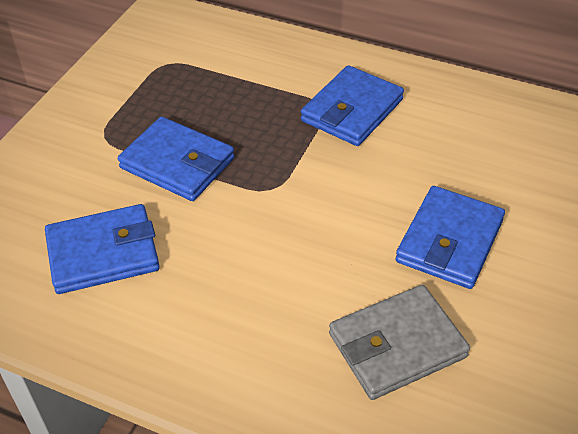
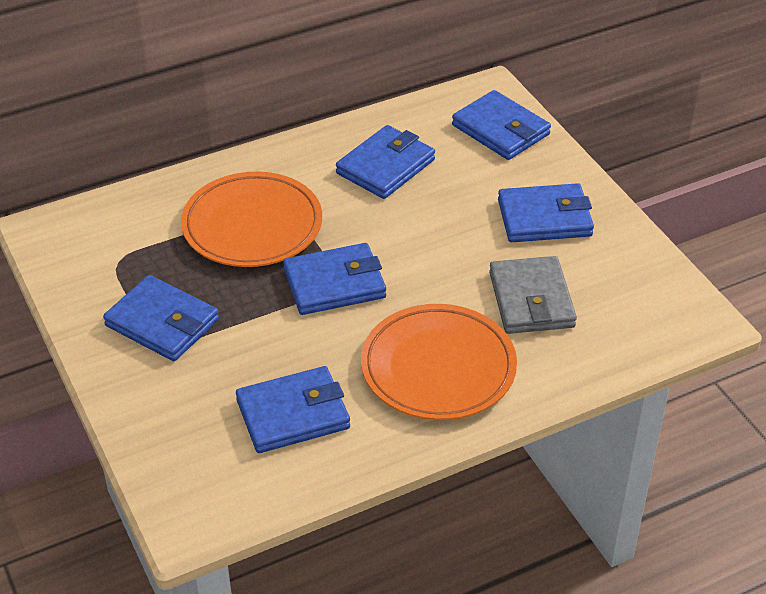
blue wallet: [45,204,160,294] [118,117,235,201] [301,65,404,146] [396,186,505,289] = 4 -> [103,275,219,361] [236,366,350,453] [283,243,386,315] [336,125,435,199] [452,90,551,160] [498,183,594,242] = 6
orange plate: none = 0 -> [181,172,322,267] [361,304,517,420] = 2

